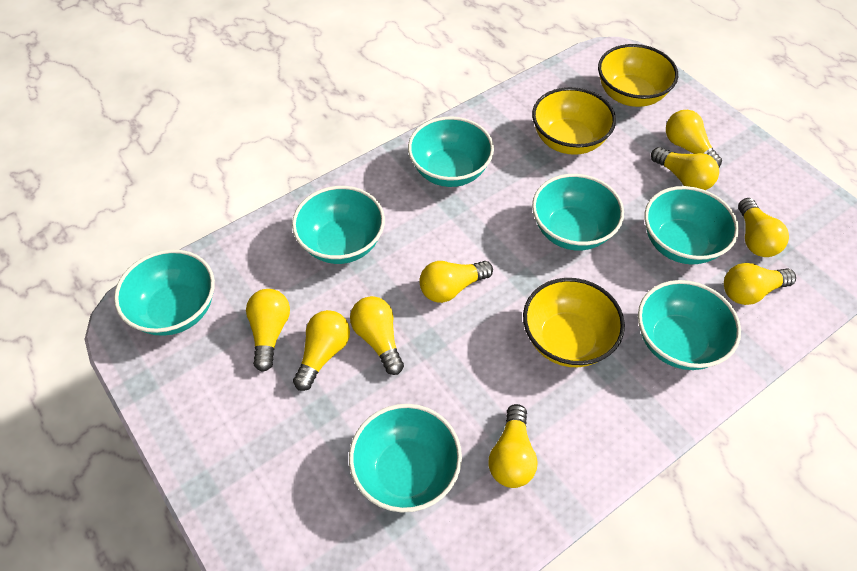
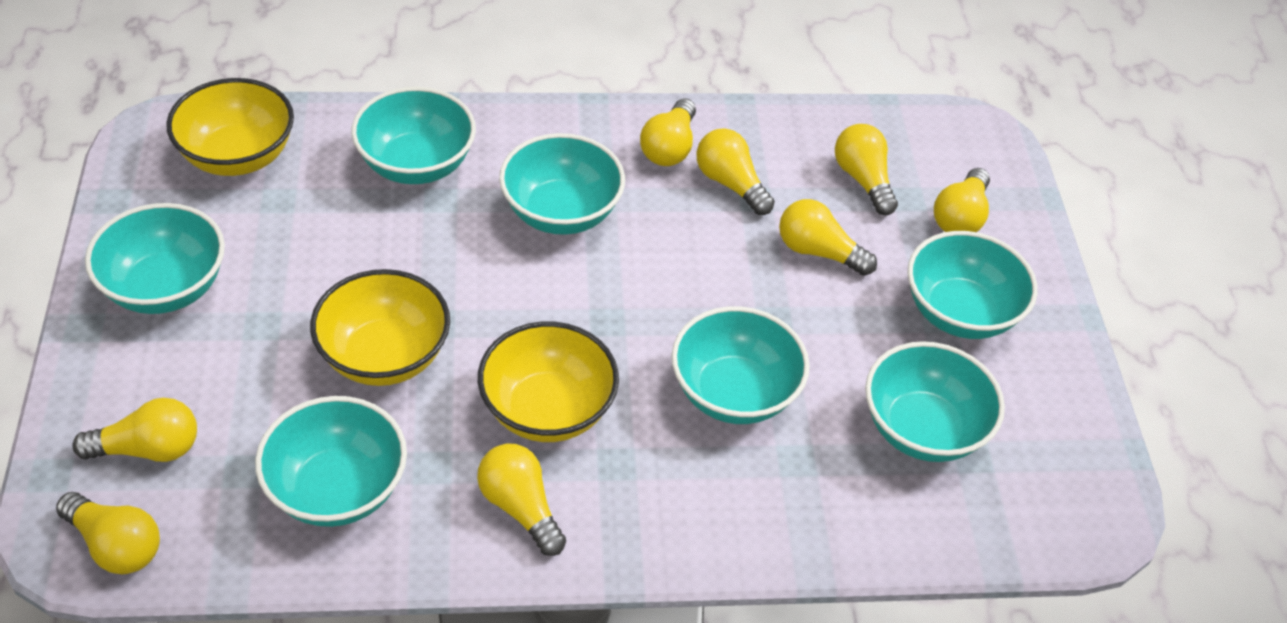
yellow light bulb: [246,289,290,372] [293,310,350,391] [350,296,404,375] [419,261,493,303] [489,404,538,488] [651,147,719,190] [666,110,722,167] [724,263,796,305] [738,198,789,257] = 9 -> [56,492,160,574] [72,398,197,462] [477,443,566,556] [640,98,696,166] [696,128,775,215] [779,199,877,276] [835,124,898,215] [934,168,990,232] = 8

